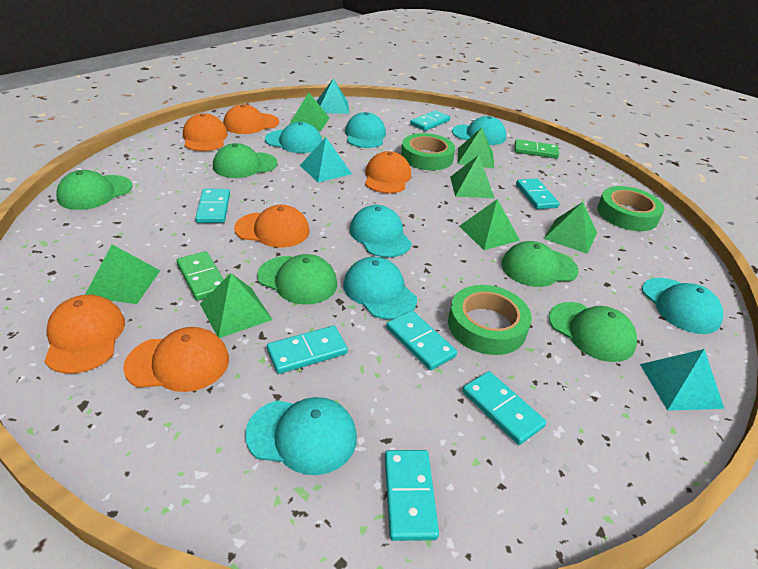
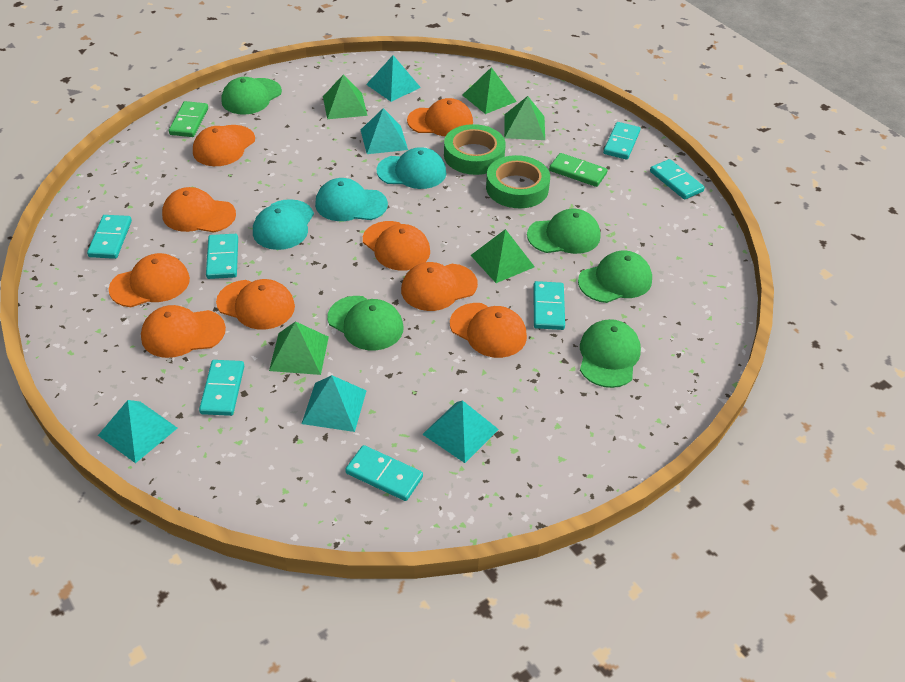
green pyramid: [85,244,160,304] [200,273,272,338] [289,93,329,131] [450,155,494,198] [458,128,494,168] [459,199,520,250] [544,202,597,254] = 7 -> [269,321,329,375] [323,75,368,119] [463,67,517,114] [471,229,535,283] [504,96,545,140] = 5
green tape: [401,133,455,170] [448,285,532,355] [597,186,664,231] = 3 -> [444,124,506,175] [486,155,550,208] = 2
orange cap: [44,295,125,374] [123,327,229,392] [183,113,228,151] [223,104,279,134] [234,205,310,248] [365,151,411,193] = 6 -> [109,253,190,307] [141,305,226,358] [162,187,236,233] [193,125,255,166] [216,279,295,330] [363,221,430,271] [401,262,478,311] [407,98,473,137] [450,303,527,358] = 9
turquoise cap: [245,397,357,475] [265,122,322,153] [343,257,417,320] [345,112,386,148] [350,205,412,257] [452,116,506,145] [642,278,723,334] = 7 -> [253,199,314,250] [315,178,388,221] [377,147,446,189] = 3
turquoise pyramid: [300,137,352,183] [317,79,349,114] [640,349,724,411] = 3 -> [98,400,177,463] [301,375,367,432] [361,108,408,154] [366,55,421,102] [422,400,499,463] = 5

